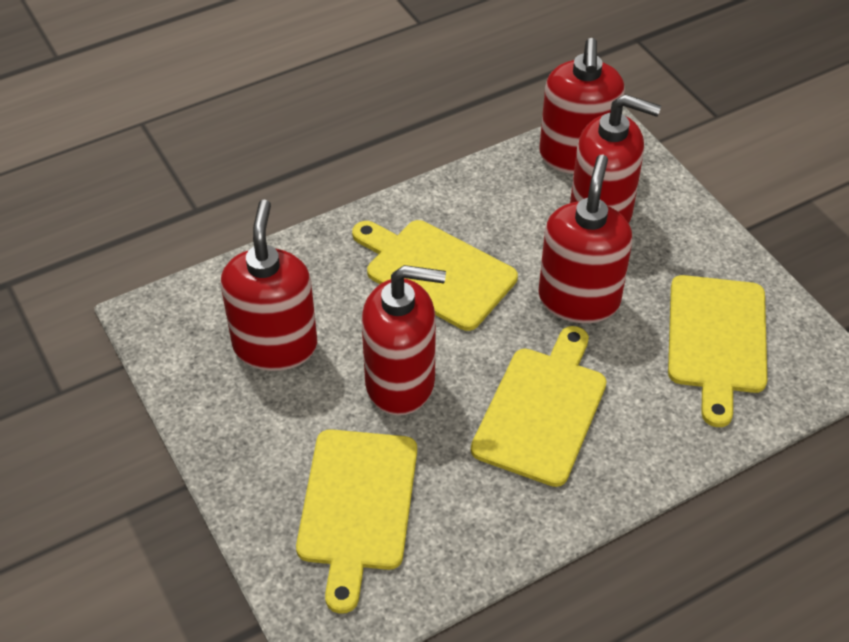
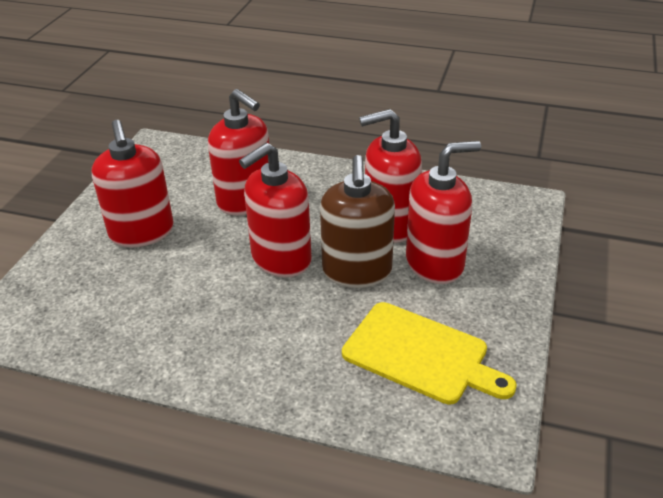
brown soap dispenser: none = 0 -> [320,155,395,288] = 1
yellow cutting board: [296,429,417,614] [352,220,518,331] [471,326,607,487] [668,275,767,427] = 4 -> [342,302,517,405] = 1

